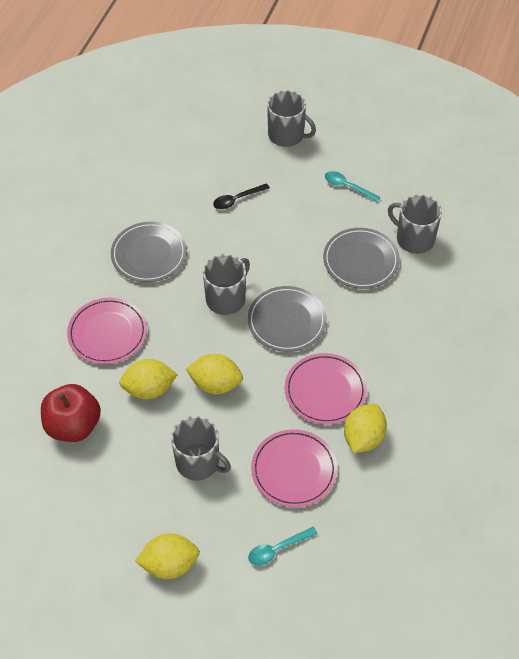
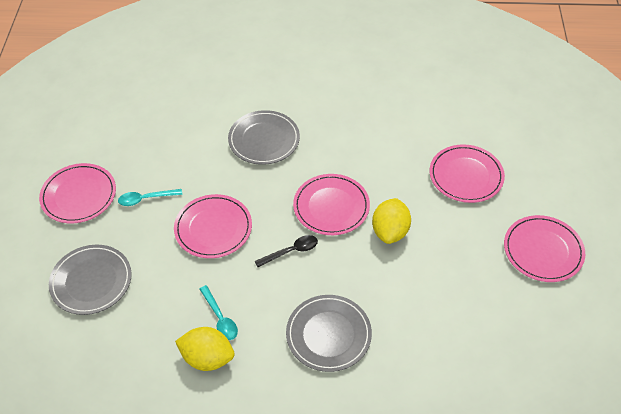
grey mug: [171,416,231,480] [203,254,250,315] [267,90,316,147] [388,194,442,254] = 4 -> none = 0
pink plate: [67,298,147,364] [251,429,337,507] [285,353,367,425] = 3 -> [39,163,116,223] [174,194,252,258] [293,174,370,235] [430,144,505,203] [504,215,585,282] = 5
red apple: [41,384,101,442] = 1 -> none = 0
yellow lemon: [119,359,178,399] [135,533,200,579] [186,354,243,394] [344,404,387,453] = 4 -> [175,327,235,371] [372,198,411,244] = 2

